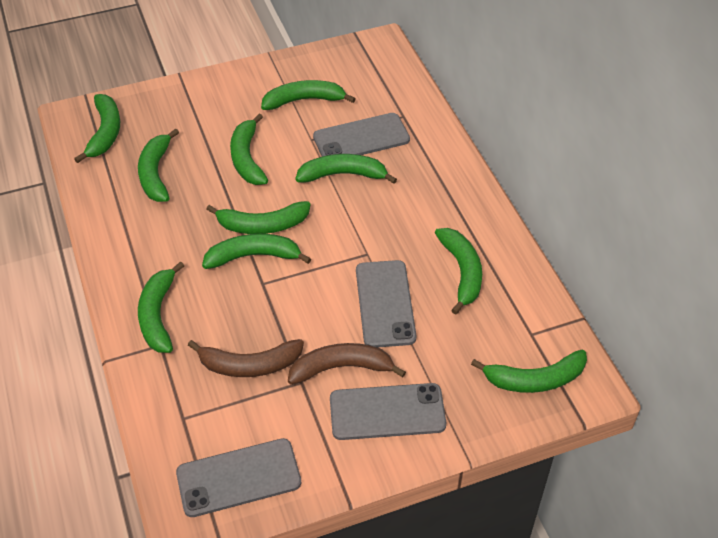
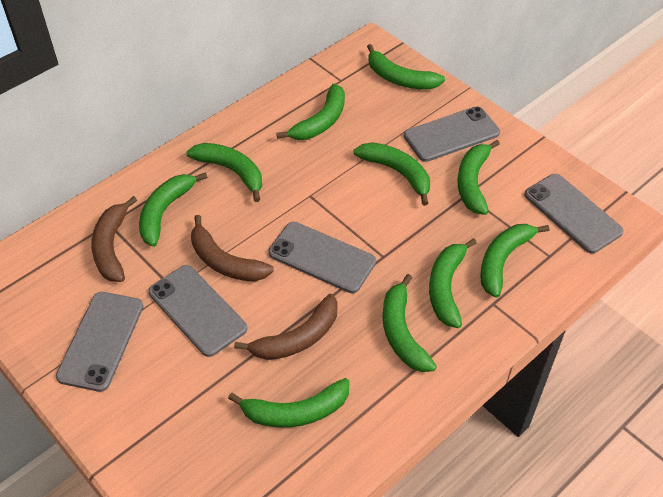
brown banana: [188,339,304,377] [288,343,406,385] = 2 -> [91,196,137,282] [191,215,274,282] [234,294,338,360] = 3
grey phone: [176,438,302,517] [313,113,410,156] [330,383,446,440] [356,260,417,347] = 4 -> [56,292,143,392] [148,265,247,357] [268,222,376,293] [404,106,500,162] [524,174,624,253] = 5

